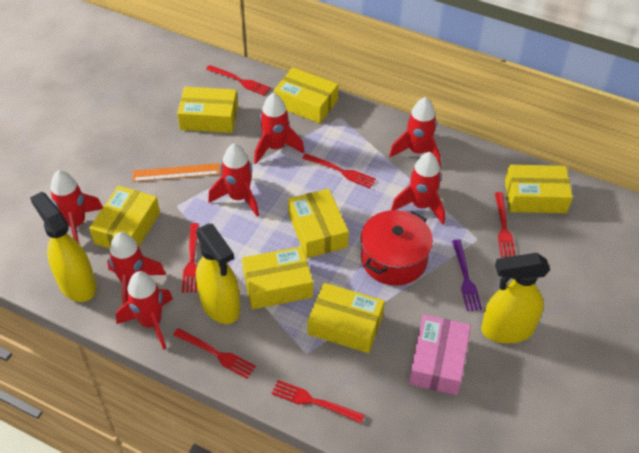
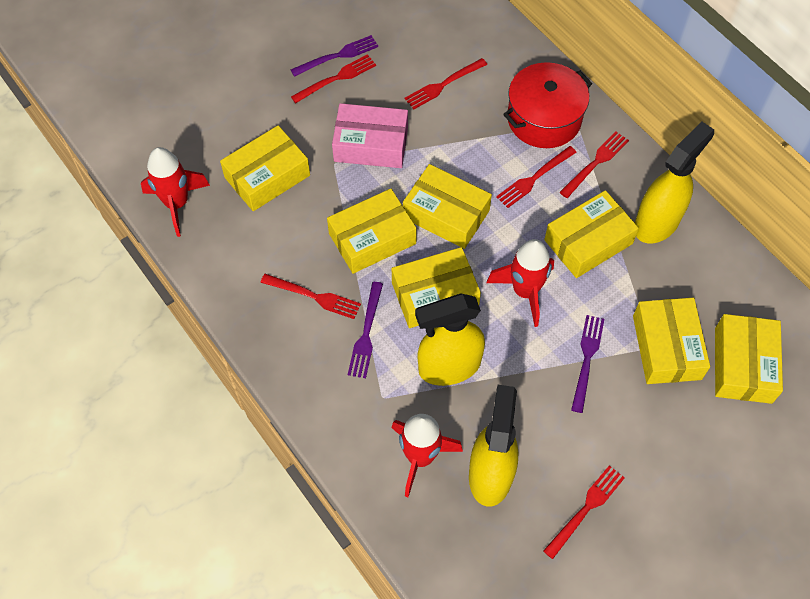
orange ruler: [133,163,220,182] = 1 -> none = 0
purple fork: [452,240,482,311] = 1 -> [291,35,378,77] [348,282,383,378] [571,315,604,413] = 3
red rocket: [50,170,103,243] [107,232,166,305] [116,271,173,350] [208,144,259,217] [254,93,305,164] [389,97,441,166] [391,152,445,225] = 7 -> [141,147,210,237] [392,414,463,497] [487,239,554,327] = 3

